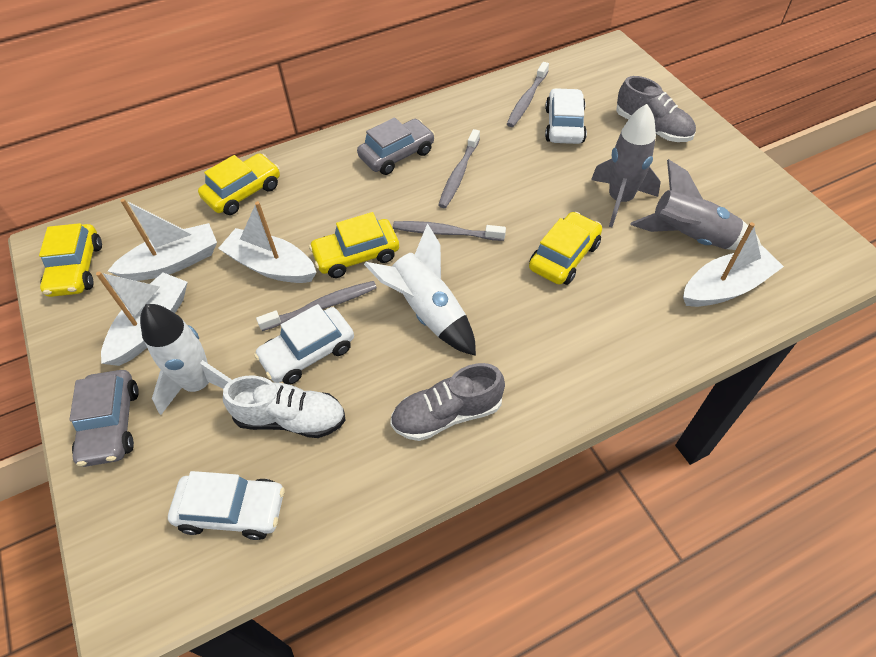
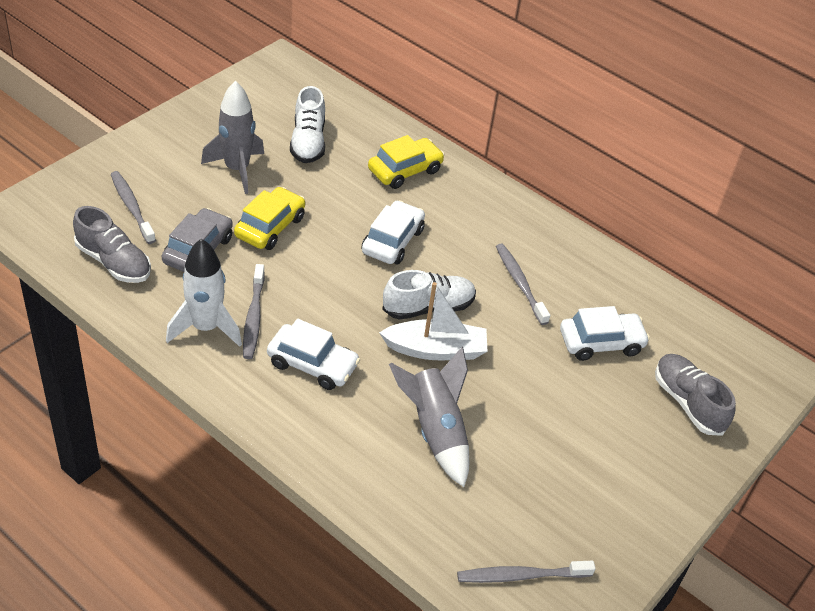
grey car: [69,370,139,467] [357,117,435,175] = 2 -> [162,208,233,272] = 1
white boat: [96,272,188,366] [108,199,217,281] [218,201,317,283] [683,222,784,307] = 4 -> [379,282,488,360] = 1
white rocket: [140,304,232,415] [364,224,476,356] = 2 -> [166,239,242,347] = 1
white shoe: [223,376,346,438] = 1 -> [290,86,325,163] [382,270,476,320] = 2
yellow car: [39,223,102,297] [198,153,280,215] [309,212,399,278] [529,212,602,285] = 4 -> [234,187,305,250] [368,135,445,189] = 2

